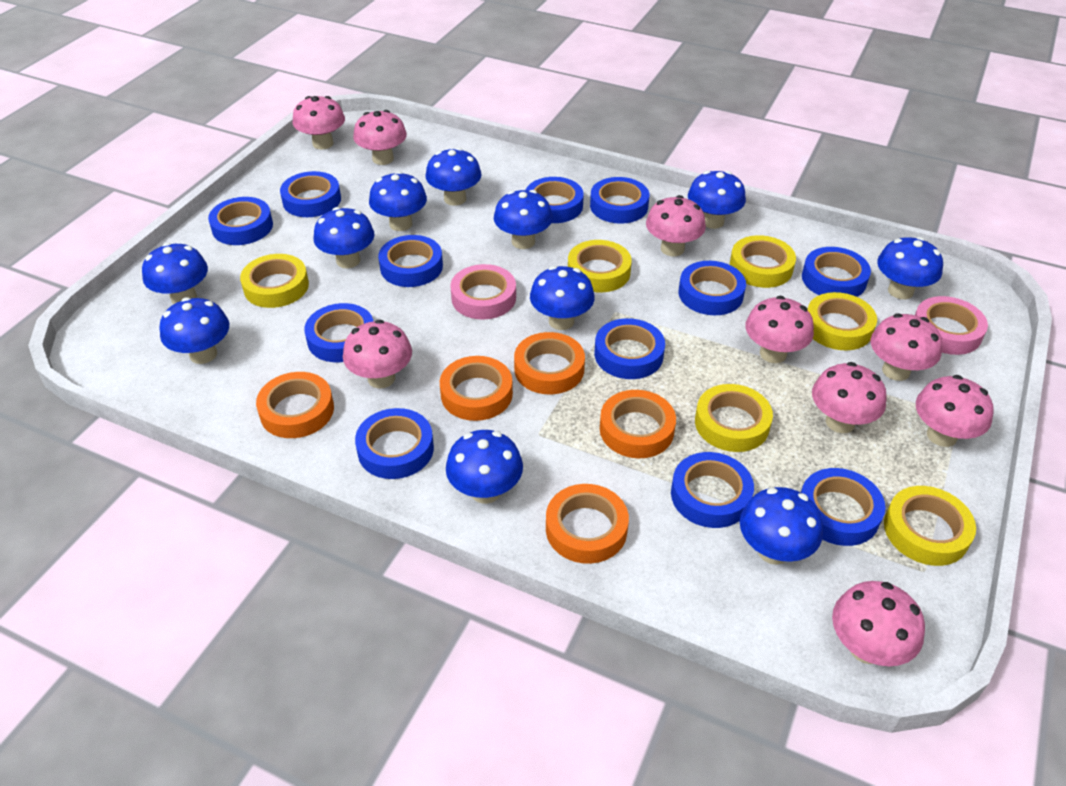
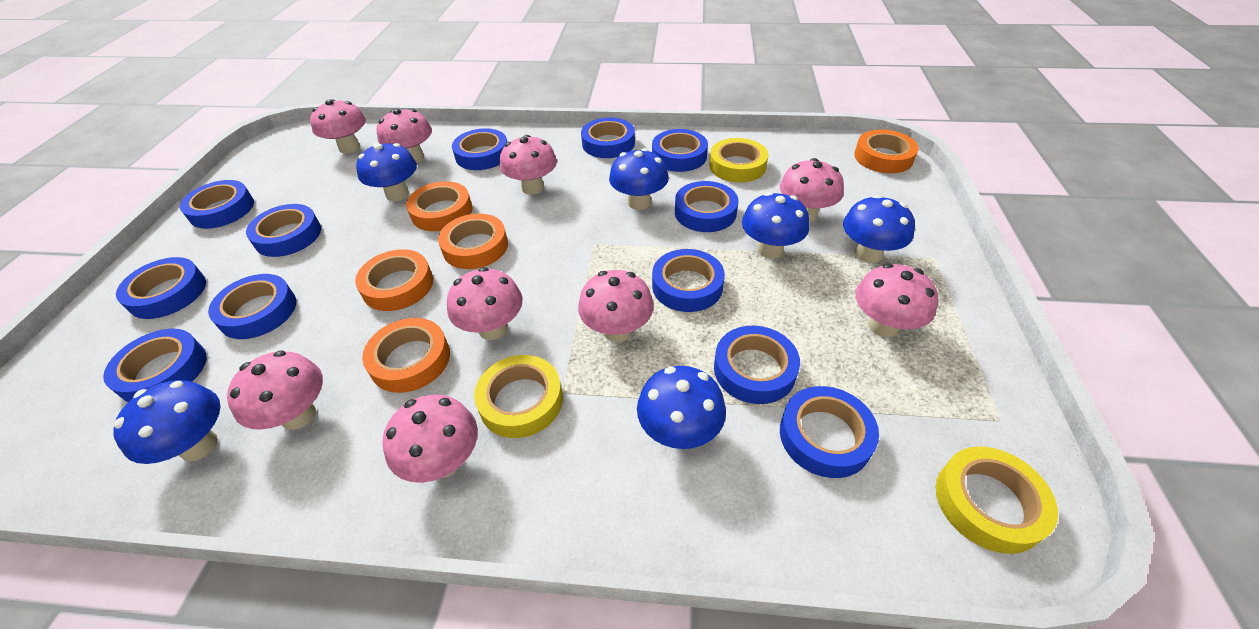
blue mushroom: [142,243,208,304] [159,297,229,364] [314,207,375,268] [369,171,427,231] [425,148,481,206] [446,430,523,504] [494,190,553,249] [530,266,595,330] [688,171,746,229] [740,487,823,565] [877,237,943,299] = 11 -> [113,380,221,464] [356,143,417,201] [609,148,669,210] [637,366,726,449] [742,192,809,259] [843,195,915,263] = 6
pink tape: [450,264,516,320] [915,296,988,355] = 2 -> none = 0
yellow tape: [240,254,309,308] [568,240,632,292] [695,384,773,452] [730,235,796,288] [807,292,877,350] [884,486,976,566] = 6 -> [474,355,563,438] [709,138,768,182] [935,446,1058,554] = 3

